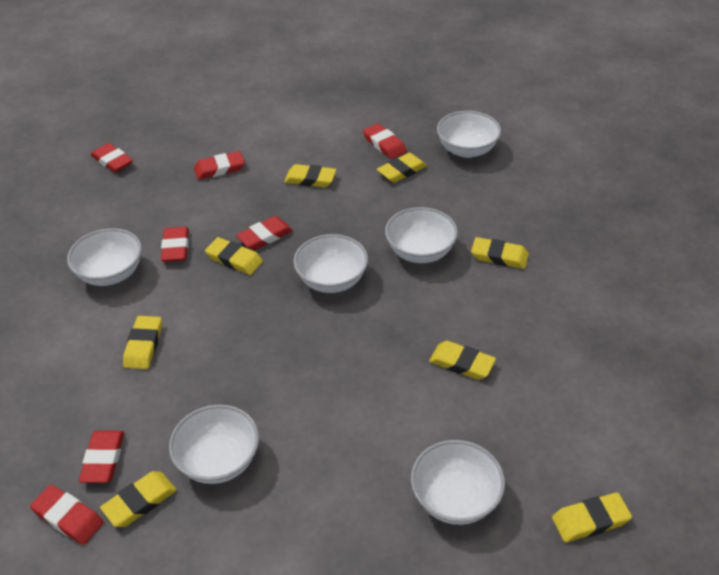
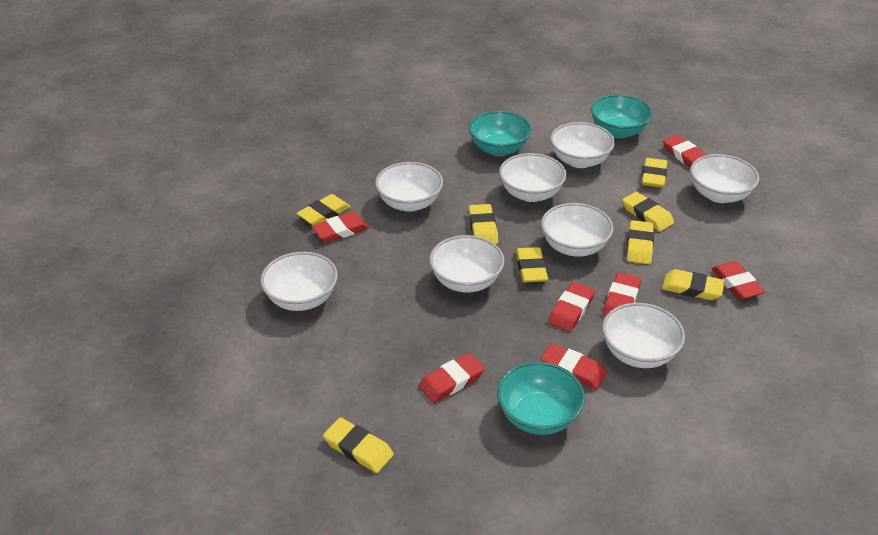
turquoise bowl: none = 0 -> [469,111,532,156] [497,362,585,435] [591,94,653,138] = 3
white bowl: [67,228,142,286] [169,405,259,484] [294,234,368,293] [385,207,458,263] [411,440,505,525] [437,111,501,158] = 6 -> [260,252,338,311] [375,162,443,212] [429,235,505,293] [499,153,567,202] [541,203,614,257] [550,122,615,168] [602,303,685,368] [690,154,759,203] = 8

